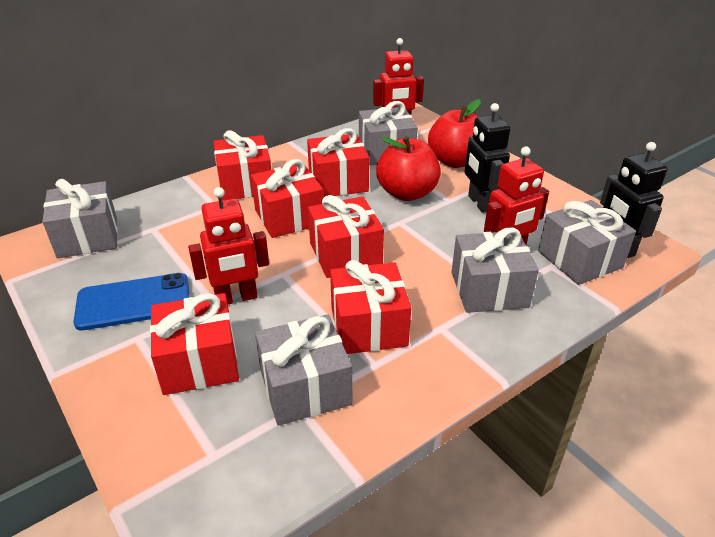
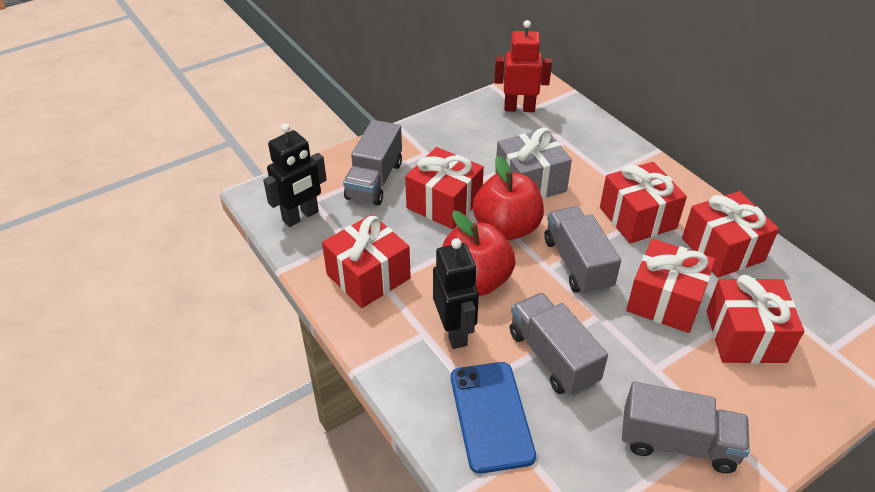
grey gift: [42,179,118,258] [255,314,352,426] [359,101,418,165] [451,228,539,313] [538,200,636,285] = 5 -> [495,127,572,199] = 1
grey truck: none = 0 -> [343,120,402,206] [510,293,608,397] [544,206,621,296] [622,382,750,474] = 4
red robot: [188,187,269,304] [373,38,424,115] [484,146,549,245] = 3 -> [494,20,552,112] = 1

